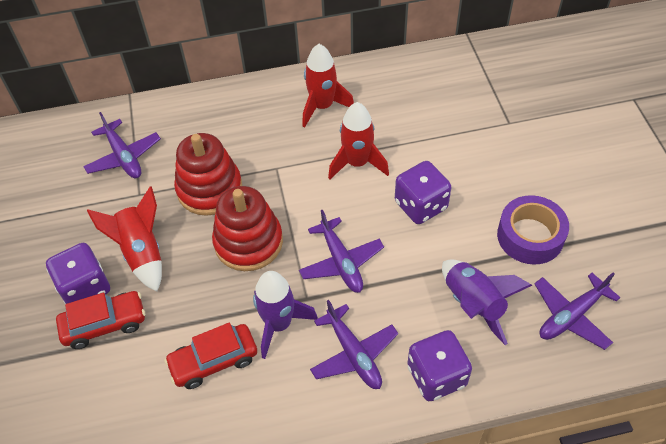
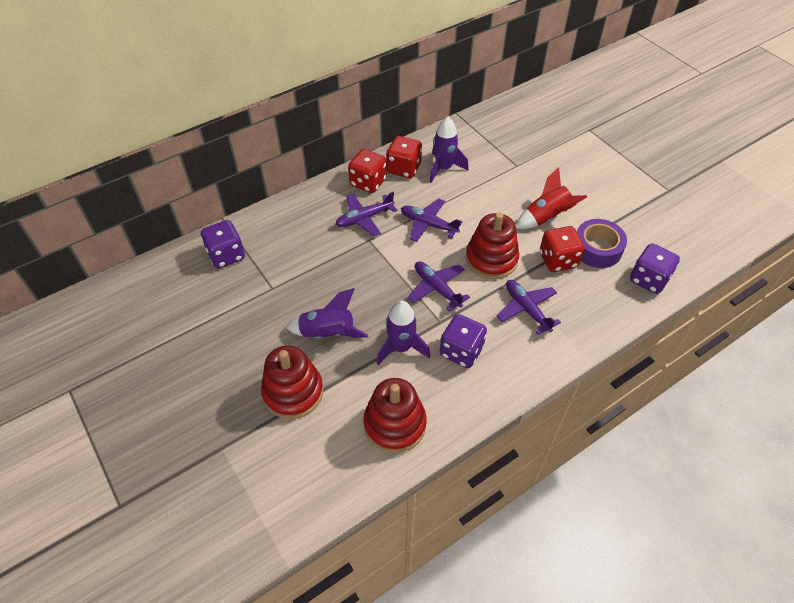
purple rocket: [253,271,318,359] [442,259,532,345] = 2 -> [286,288,368,339] [377,300,430,365] [430,116,469,183] = 3
red car: [56,291,145,349] [164,323,257,389] = 2 -> none = 0
red dice: none = 0 -> [348,149,387,193] [386,136,422,178] [540,226,585,272] = 3
red rocket: [87,186,162,291] [302,44,354,128] [328,102,389,179] = 3 -> [516,167,587,229] = 1
red stacking toy: [174,133,242,216] [212,186,283,271] = 2 -> [261,346,323,419] [363,378,427,453] [466,213,519,279] = 3

